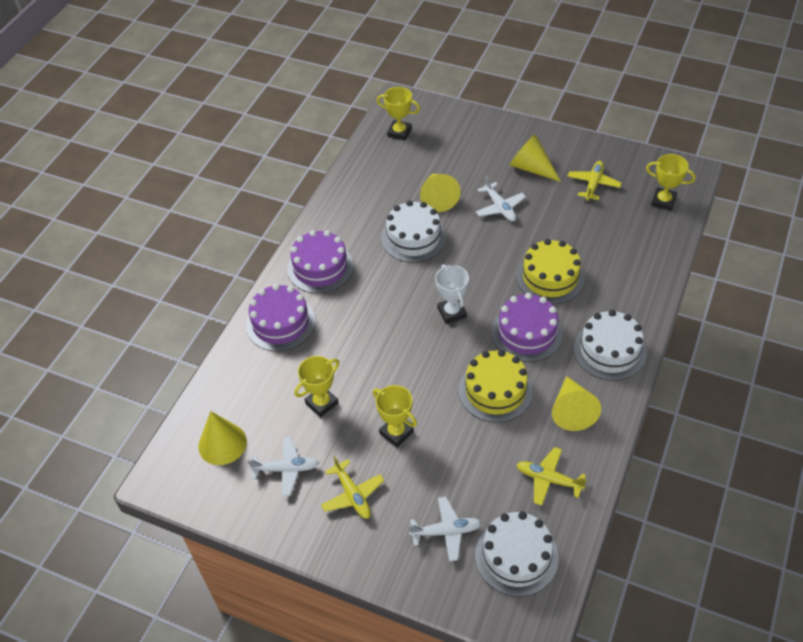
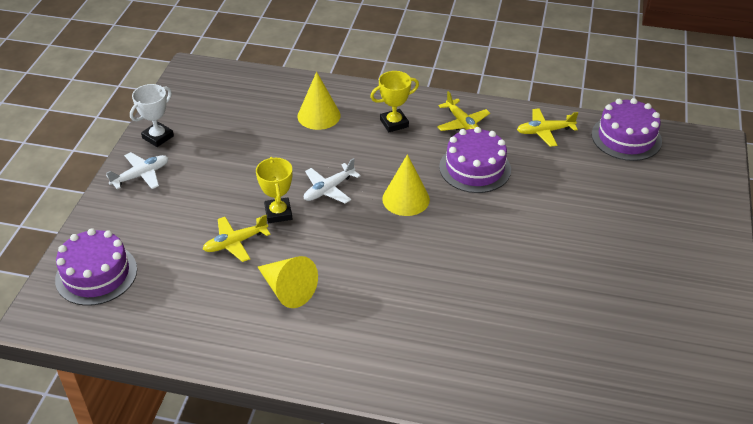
white cake: [381,200,446,263] [475,511,559,596] [574,310,647,381] = 3 -> none = 0
white plane: [247,437,319,496] [409,497,481,562] [476,176,526,222] = 3 -> [106,152,169,189] [304,158,361,204] = 2
yellow cake: [459,350,533,422] [516,239,585,304] = 2 -> none = 0
yellow cone: [198,411,247,465] [420,174,461,212] [510,134,561,182] [552,376,601,431] = 4 -> [258,256,318,308] [298,72,341,130] [382,154,430,216] = 3
yellow trophy: [294,356,339,417] [373,385,417,447] [377,87,420,141] [646,154,696,211] = 4 -> [256,157,292,223] [370,71,419,132] = 2

